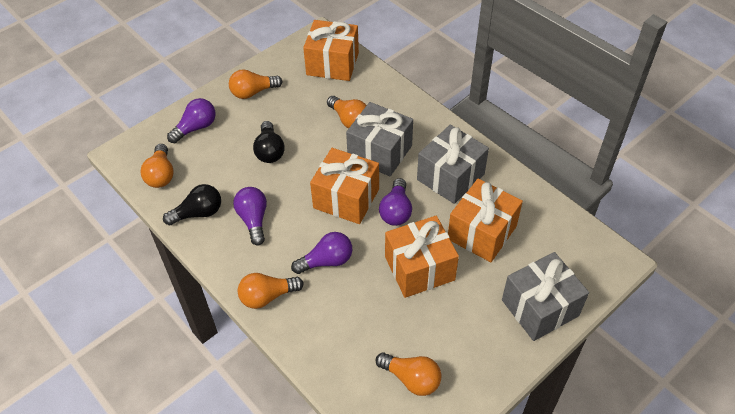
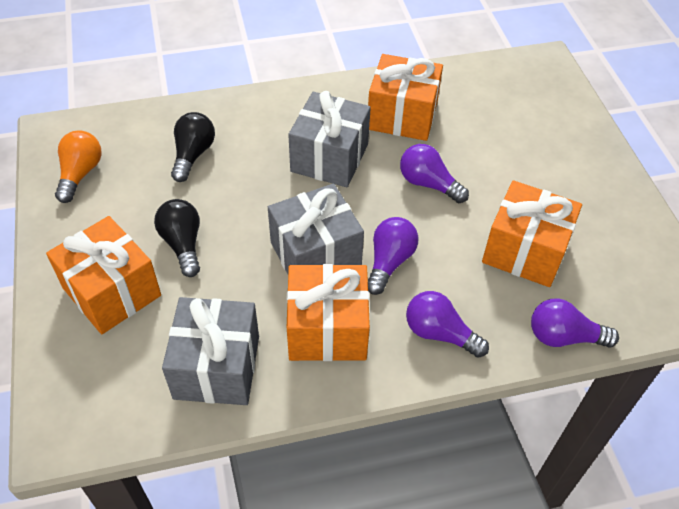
orange light bulb: [140,144,174,188] [229,69,283,99] [238,273,304,309] [327,96,367,128] [376,352,442,396] = 5 -> [55,130,101,203] = 1

